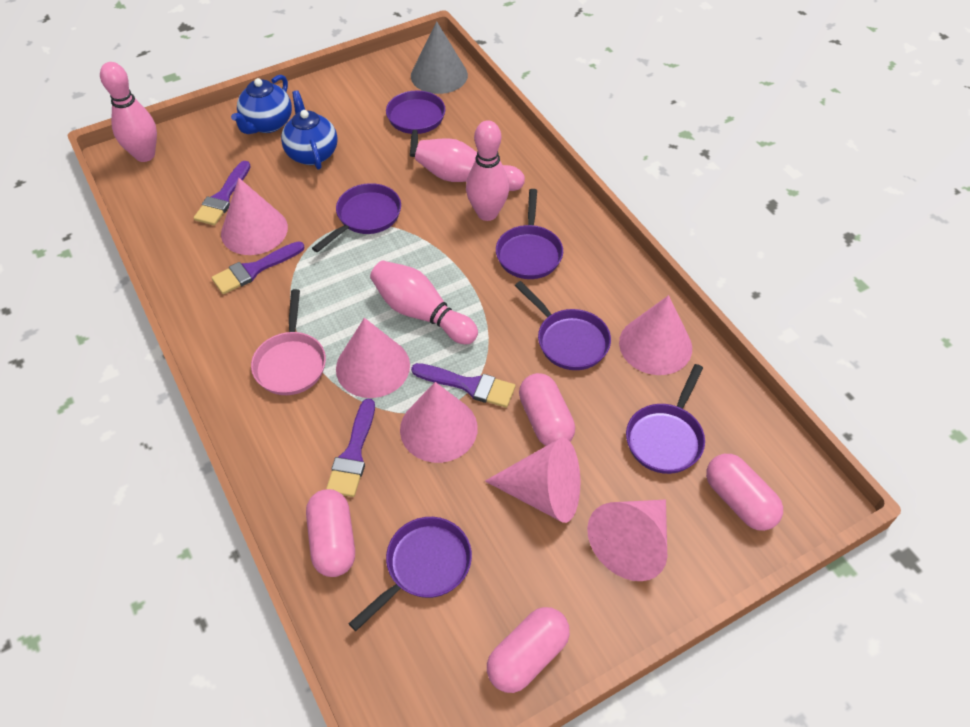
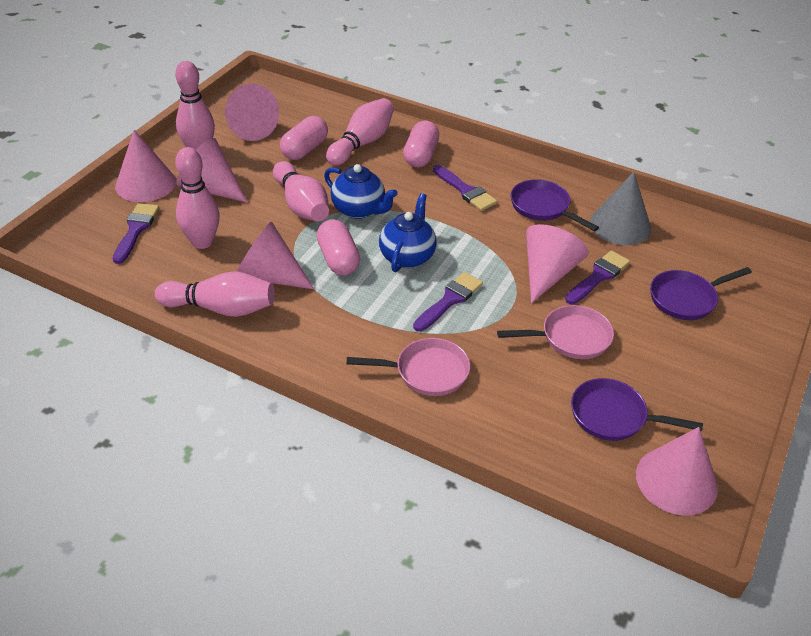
pink bowling pin: [100,62,157,162] [370,260,478,344] [415,138,525,191] [466,120,509,221] = 4 -> [155,271,275,317] [175,61,215,150] [175,147,220,249] [273,161,329,221] [326,98,394,166] = 5
pink capsule: [306,489,355,577] [487,607,570,693] [519,373,575,446] [706,454,783,531] = 4 -> [280,116,328,160] [317,219,360,276] [403,121,439,167] = 3
pink pan: [251,289,326,395] = 1 -> [347,338,470,396] [497,305,614,359] = 2
purple pan: [312,183,401,252] [349,517,472,631] [386,91,446,157] [496,189,563,279] [515,281,611,370] [626,364,705,474] = 6 -> [511,179,599,231] [571,378,703,441] [650,267,752,320] = 3

